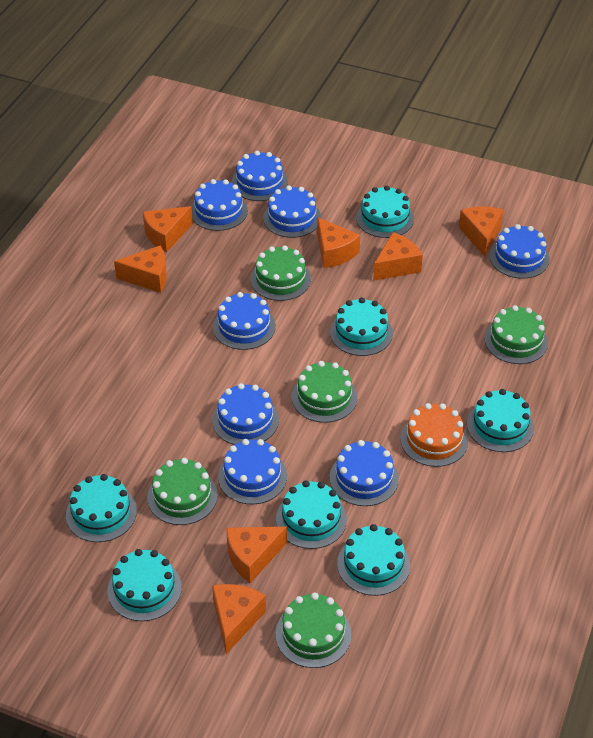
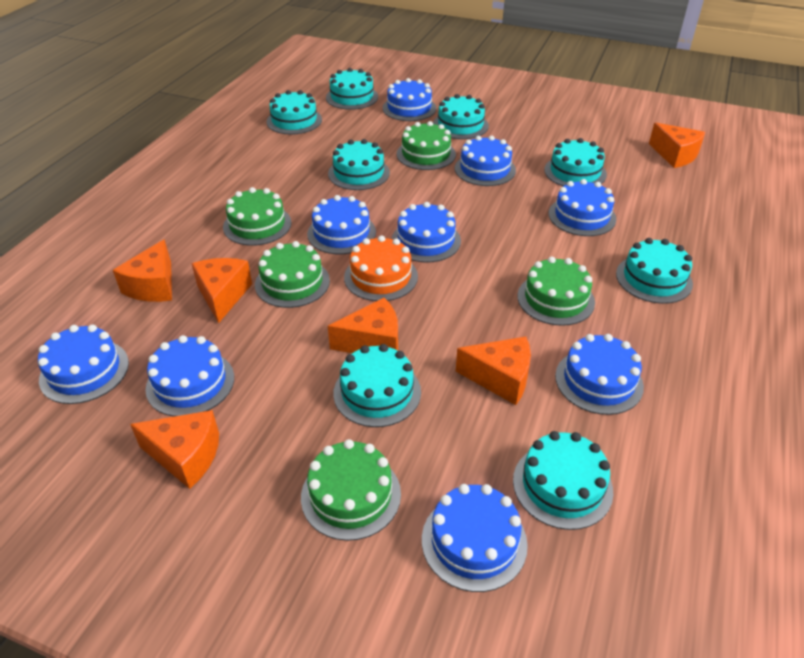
blue cake: [191,179,248,231] [212,383,279,445] [213,292,276,350] [218,439,287,504] [232,151,288,201] [263,185,321,238] [329,440,399,506] [489,224,550,279] = 8 -> [38,325,129,404] [146,335,234,417] [307,195,376,254] [383,78,436,121] [392,202,461,263] [422,484,528,592] [455,136,516,186] [549,179,616,236] [555,334,644,415] = 9
orange cheese: [114,245,167,293] [143,206,193,253] [212,584,266,654] [226,527,287,583] [317,218,360,268] [373,232,423,281] [459,206,504,257] = 7 -> [113,239,172,302] [130,410,219,489] [191,258,252,323] [328,298,398,353] [456,336,531,405] [649,123,705,168] = 6
turquoise cake: [66,474,137,542] [108,549,182,621] [276,481,347,549] [330,298,393,356] [337,524,410,596] [356,186,414,238] [467,389,534,452] = 7 -> [267,90,322,134] [326,68,378,110] [328,139,390,190] [333,344,421,427] [433,94,489,139] [513,431,613,530] [544,138,607,186] [616,238,693,304] = 8

